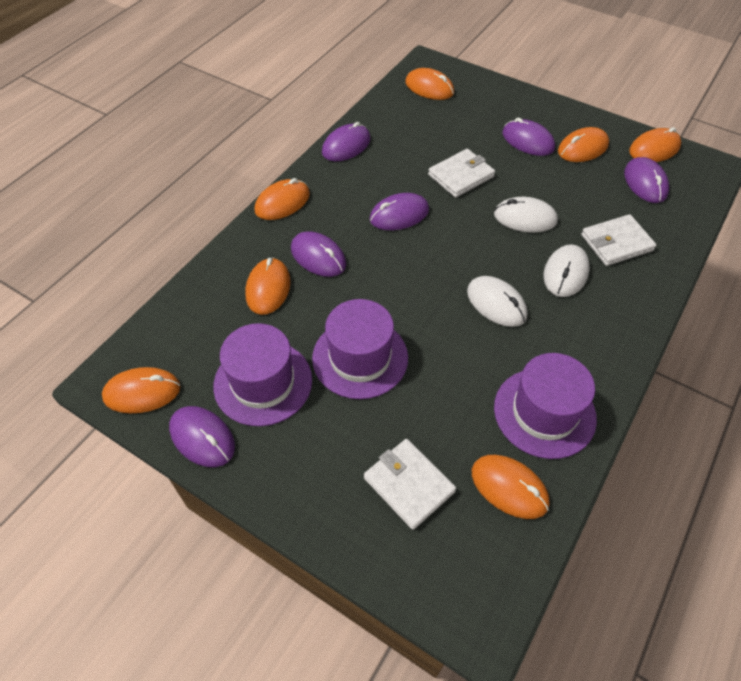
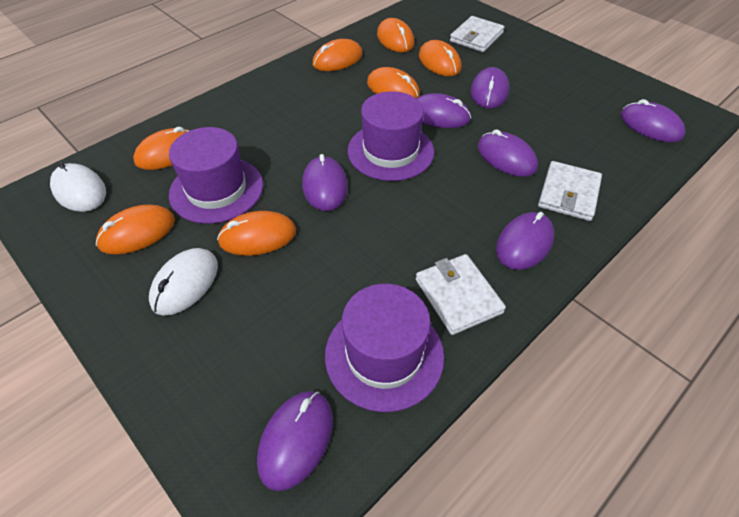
purple mouse: [169,406,235,467] [291,231,346,277] [322,122,371,161] [370,193,429,230] [503,118,555,156] [624,157,669,203] = 6 -> [257,391,333,491] [302,154,348,211] [416,93,471,128] [471,67,509,108] [478,129,538,177] [496,212,554,270] [621,99,686,142] = 7
white mouse: [467,276,528,327] [494,197,558,233] [543,244,590,297] = 3 -> [50,162,106,212] [149,248,218,316] = 2

